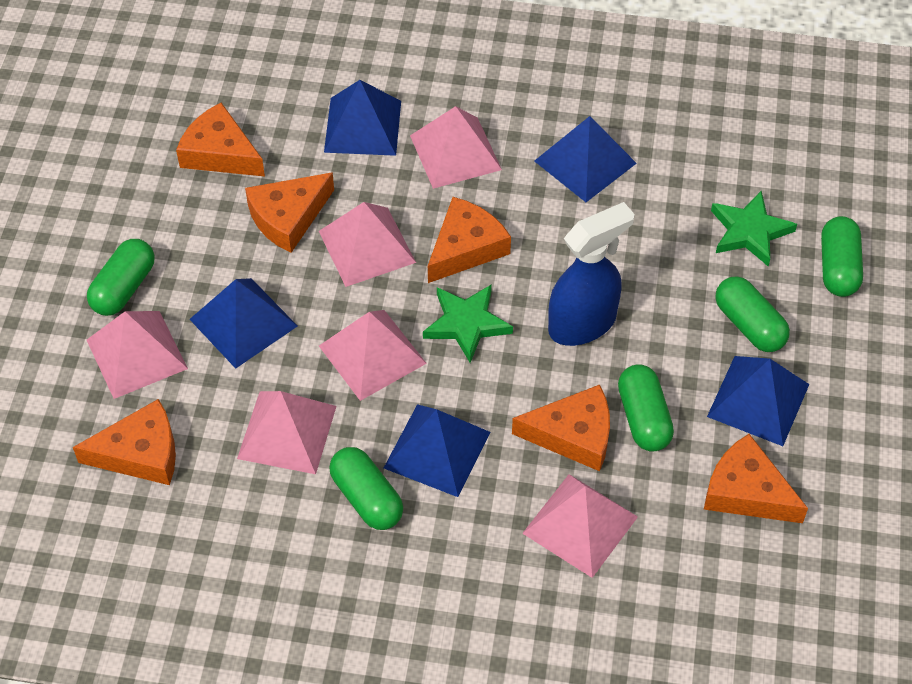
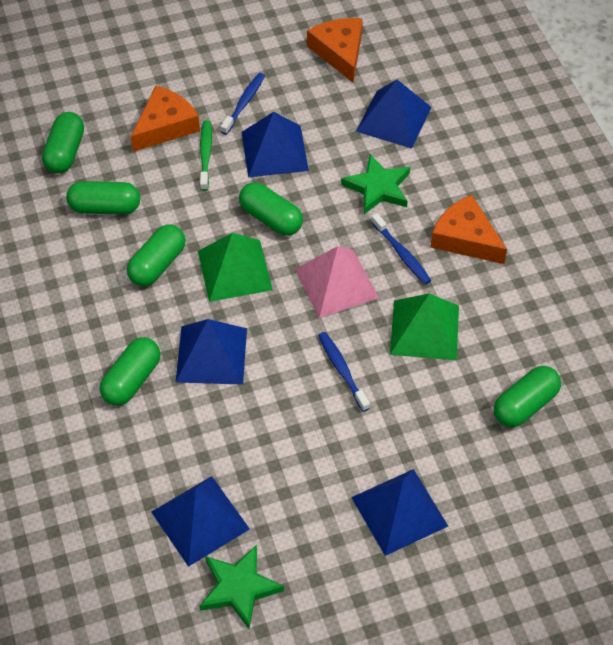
blue spray bottle: [548,202,634,346] = 1 -> none = 0
blue toothbrush: none = 0 -> [220,73,265,135] [318,332,370,412] [371,213,431,285] = 3
green capsule: [87,239,155,316] [329,447,403,530] [618,364,674,452] [716,277,790,352] [821,216,863,297] = 5 -> [42,112,84,174] [66,181,140,215] [100,337,160,406] [127,224,186,286] [239,182,303,236] [494,366,561,427] = 6
green pyramid: none = 0 -> [198,233,273,302] [390,293,459,360] = 2
green toothbrush: none = 0 -> [200,120,212,191] = 1
orange cheese: [73,399,176,485] [176,103,265,177] [245,172,334,253] [428,197,511,283] [512,385,610,471] [704,434,808,523] = 6 -> [131,86,200,152] [307,18,363,82] [430,195,507,264] = 3
pink pyramid: [87,311,188,399] [237,391,337,474] [319,202,416,287] [319,310,427,401] [410,106,502,189] [522,474,638,578] = 6 -> [295,246,379,318] = 1

